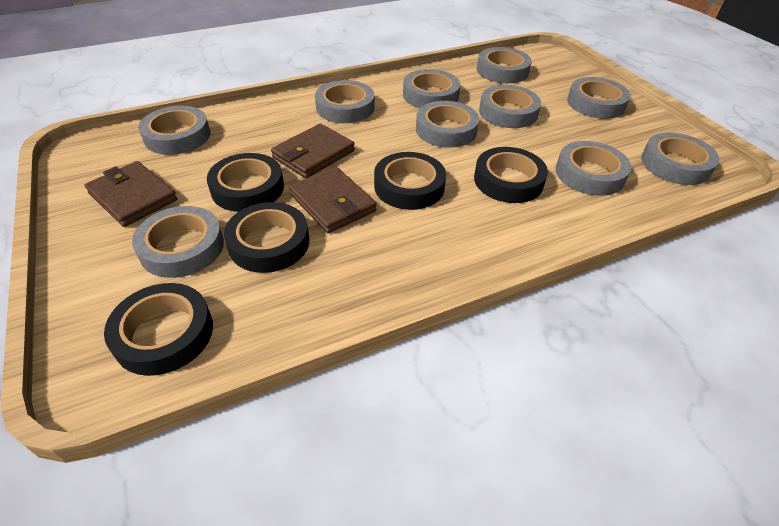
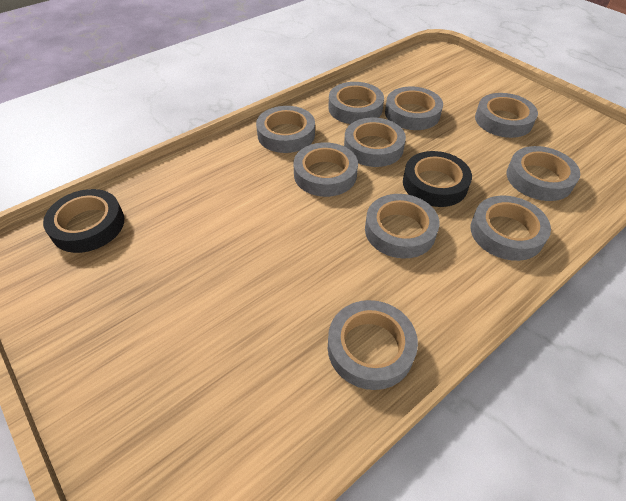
black tape: [104,283,213,376] [207,153,284,212] [224,202,309,273] [374,152,446,210] [474,147,548,203] = 5 -> [43,189,124,253] [403,151,472,207] = 2
brown wallet: [85,161,177,227] [271,124,355,178] [289,166,376,233] = 3 -> none = 0

